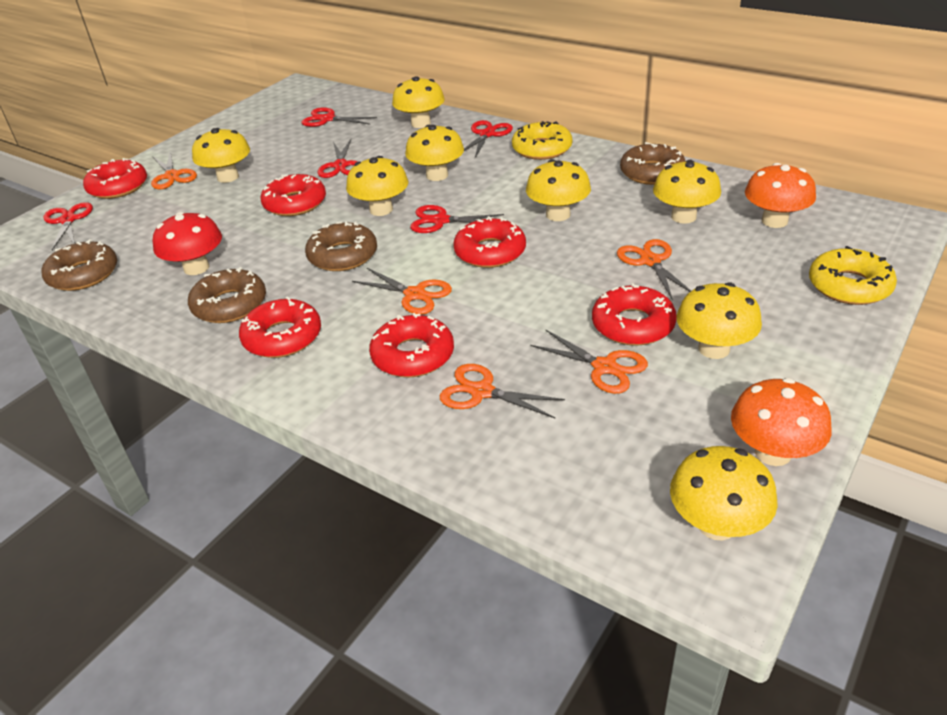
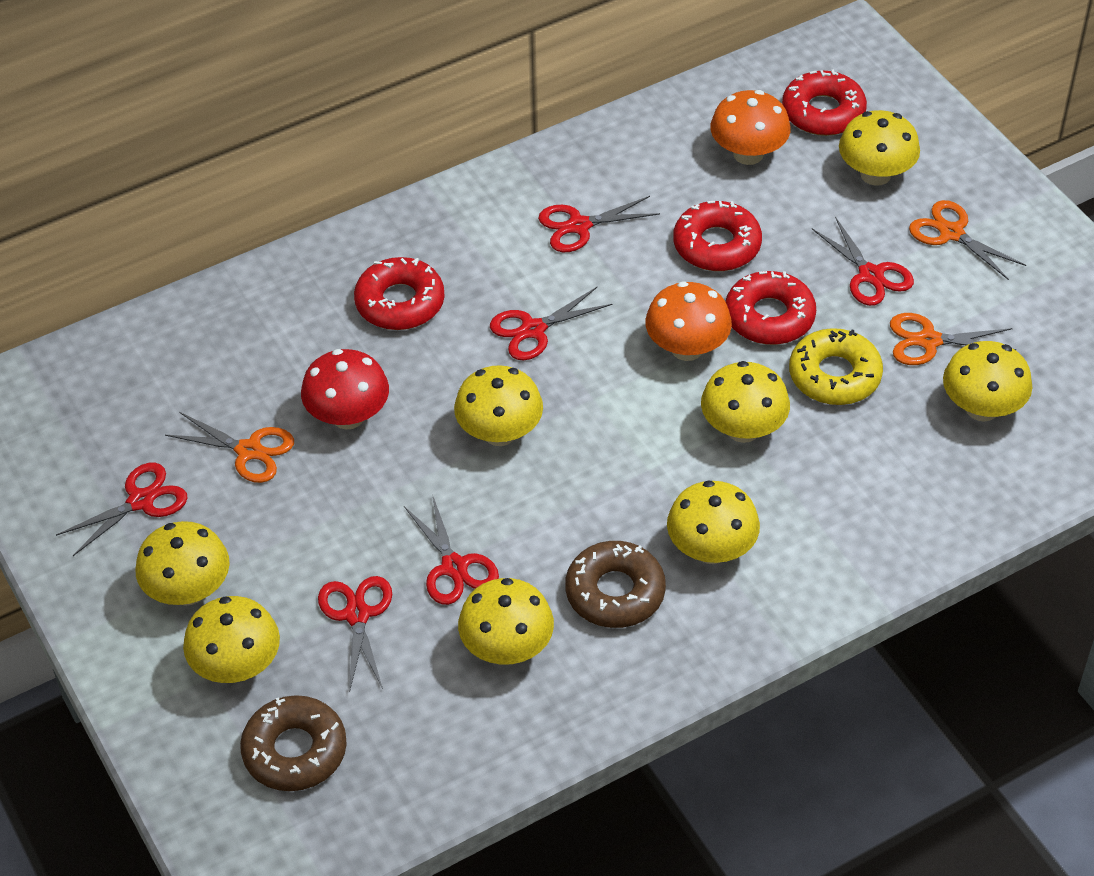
brown donut: [42,239,117,291] [188,267,266,323] [305,221,377,271] [620,142,686,185] = 4 -> [240,695,347,791] [565,541,666,628] = 2
orange scissors: [151,151,197,189] [352,268,452,314] [440,364,565,419] [530,330,648,394] [617,239,691,300] = 5 -> [165,412,294,483] [890,313,1016,365] [909,200,1026,280] = 3
red donut: [83,158,147,199] [239,296,321,358] [261,174,326,216] [369,313,454,378] [453,216,526,268] [592,283,677,346] = 6 -> [354,257,445,330] [673,201,762,271] [725,271,816,345] [782,69,867,136] = 4
red scissors: [43,202,93,250] [302,107,377,127] [318,139,358,178] [410,205,504,233] [464,120,513,158] = 5 -> [56,462,188,556] [318,576,392,693] [404,494,499,605] [490,287,613,360] [538,196,660,252] [812,217,914,306] = 6
yellow donut: [512,121,572,160] [809,246,897,305] = 2 -> [789,328,883,405] = 1

